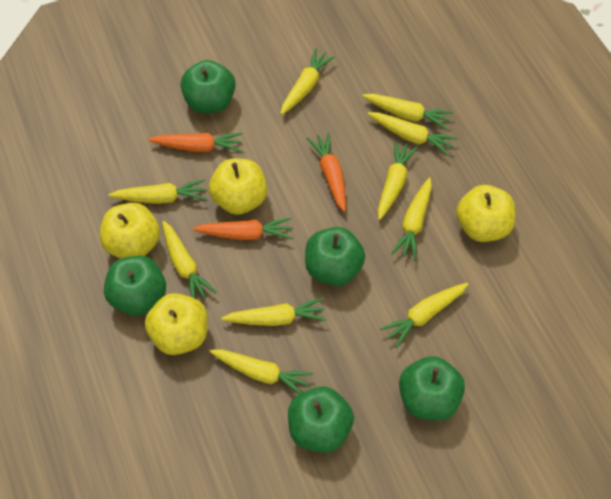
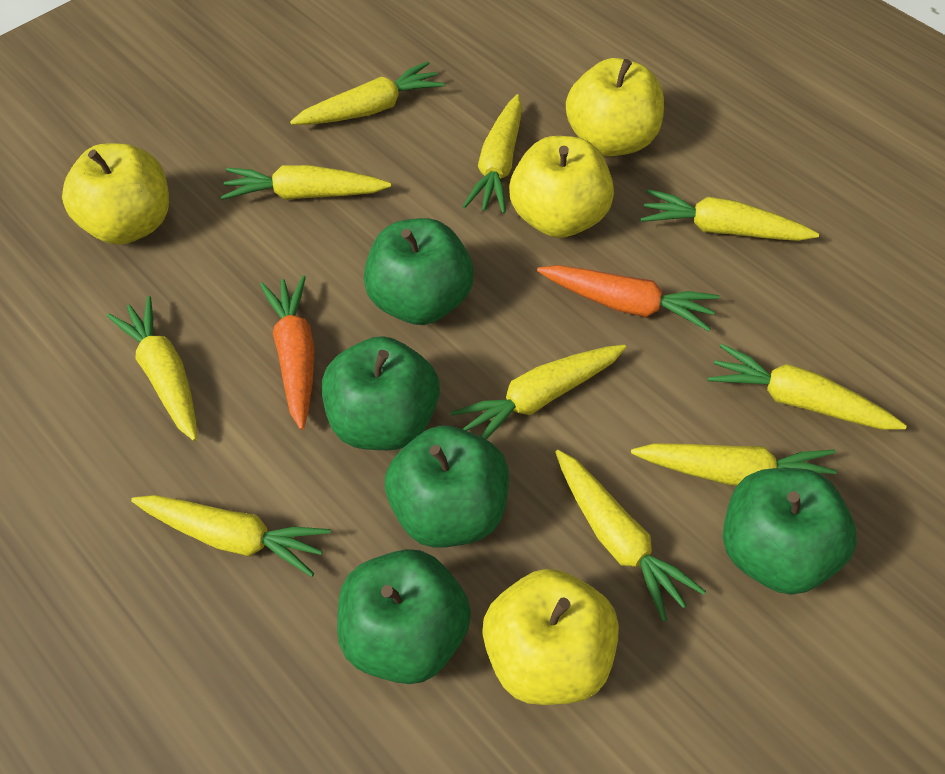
orange carrot: [148,133,243,152] [193,218,292,240] [307,132,346,212] = 3 -> [260,275,315,430] [537,265,719,331] = 2

